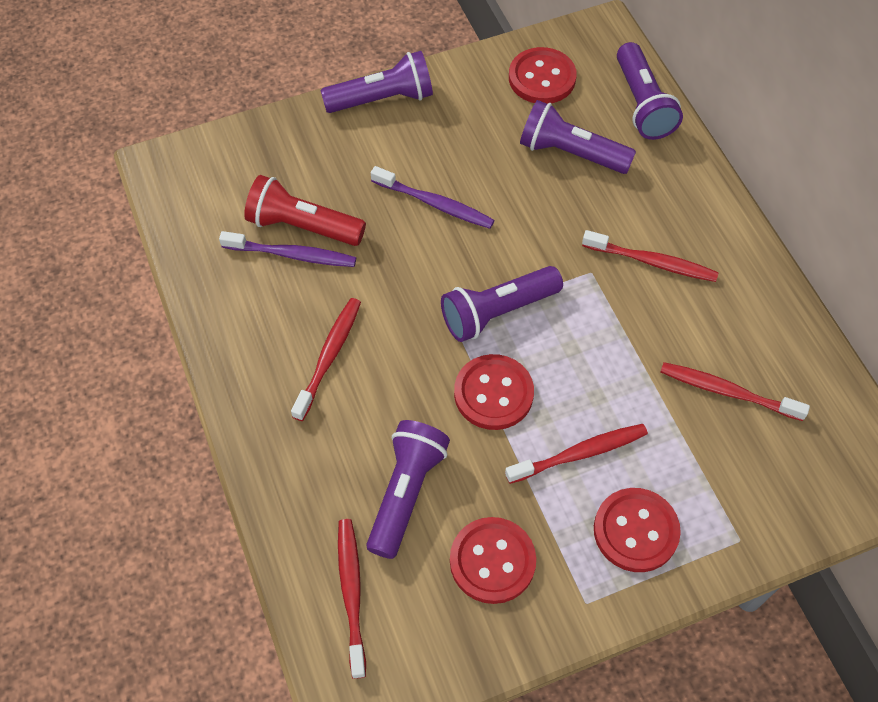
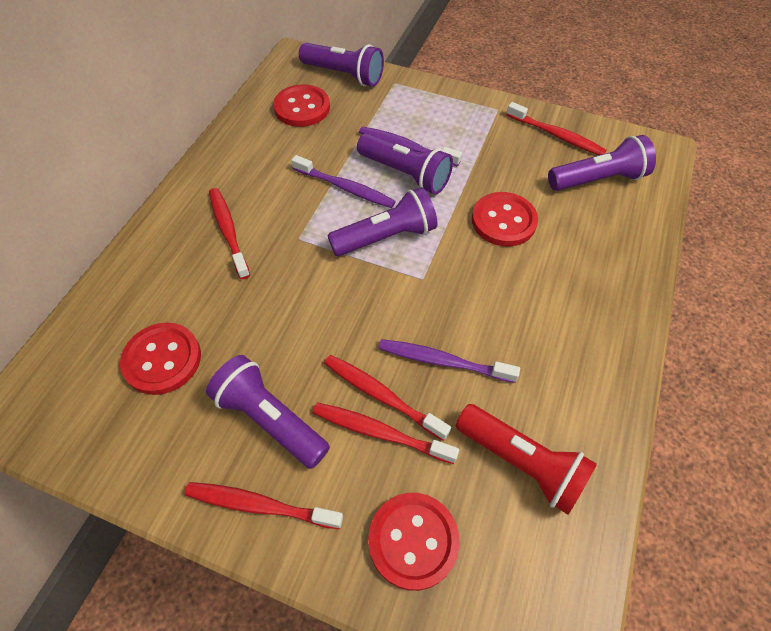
purple toothbrush: [219,231,356,267] [371,166,494,229] = 2 -> [291,155,396,208] [359,126,462,167] [378,339,520,383] = 3

